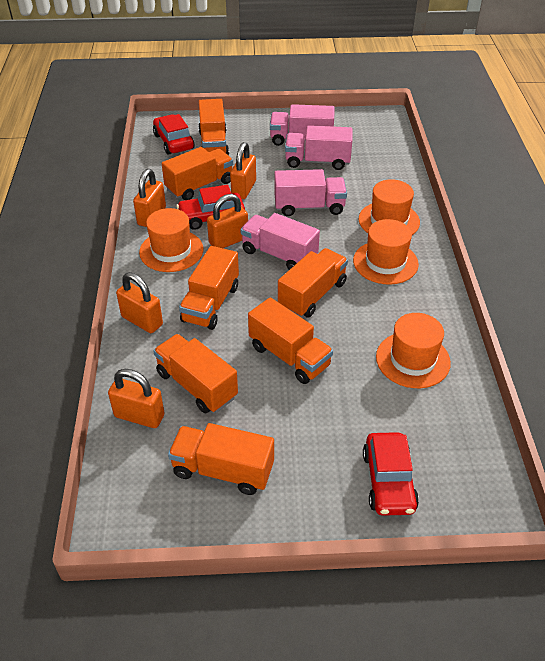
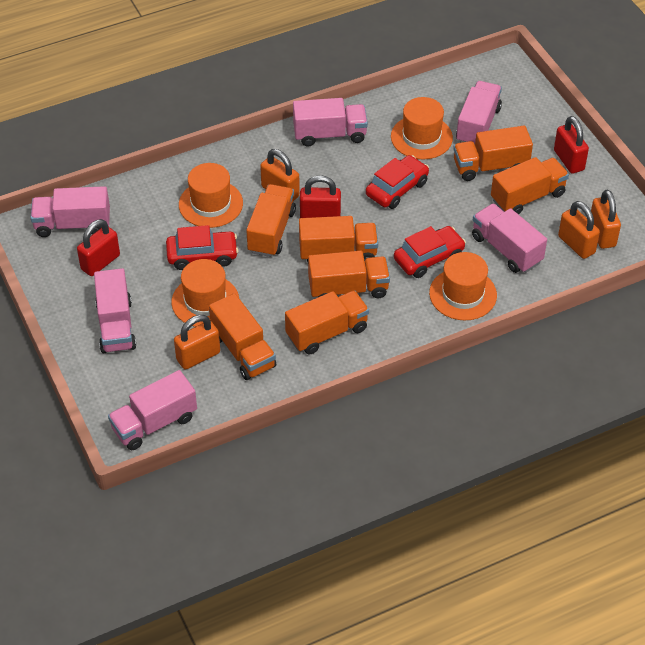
orange padlock: [108,369,164,428] [116,272,163,333] [133,169,166,227] [207,194,248,248] [230,142,256,199] = 5 -> [174,315,220,370] [260,149,300,201] [558,201,600,259] [591,189,621,249] = 4
pink truck: [240,213,320,270] [270,104,335,146] [274,169,347,216] [285,125,353,170] = 4 -> [30,186,110,237] [94,268,136,353] [108,370,197,450] [293,98,368,147] [456,81,502,144] [472,204,547,273] = 6
red padlock: none = 0 -> [77,219,120,276] [300,175,341,218] [554,116,589,174] = 3

